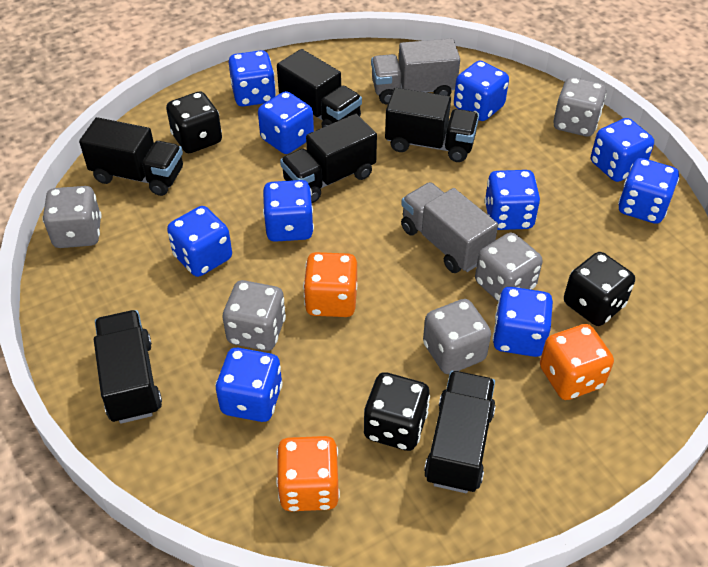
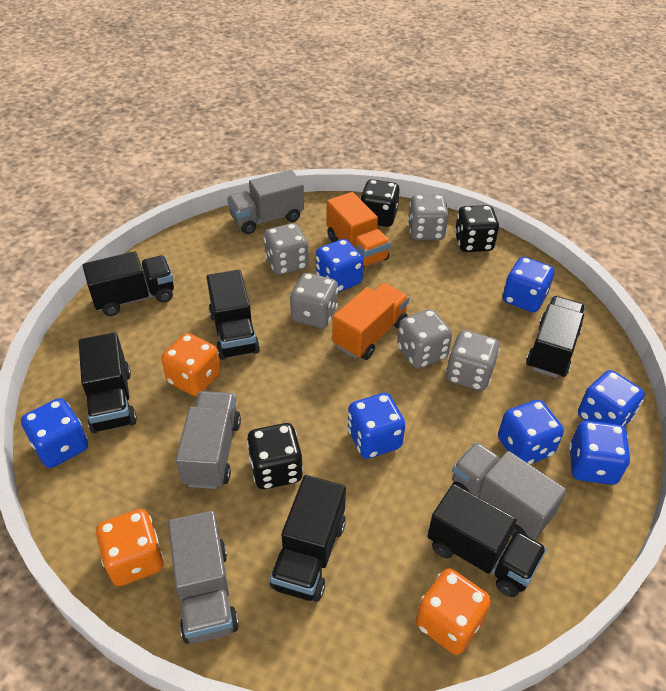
blue dice: [167,206,232,277] [215,348,283,422] [229,50,276,107] [258,91,314,154] [263,180,314,242] [454,61,509,121] [484,170,540,230] [492,287,553,357] [591,118,654,182] [618,158,679,224] = 10 -> [21,398,88,468] [316,239,364,293] [348,393,405,459] [498,400,564,464] [503,257,554,312] [569,420,631,485] [578,370,645,427] = 7
grey truck: [371,38,460,105] [401,182,498,273] = 2 -> [168,511,239,644] [176,391,241,489] [227,170,304,234] [452,442,566,540] = 4
orange truck: none = 0 -> [326,192,391,268] [332,283,409,360] = 2

